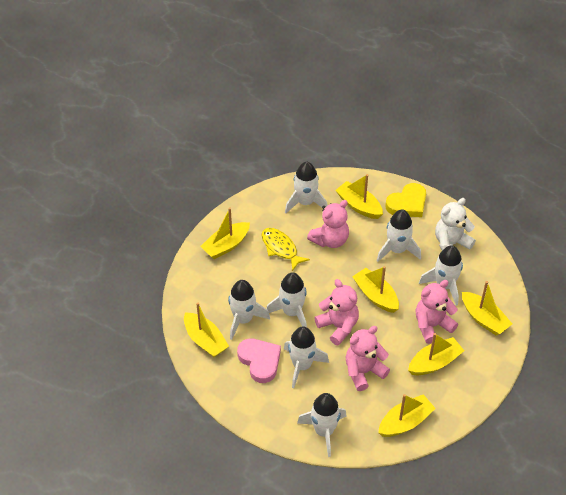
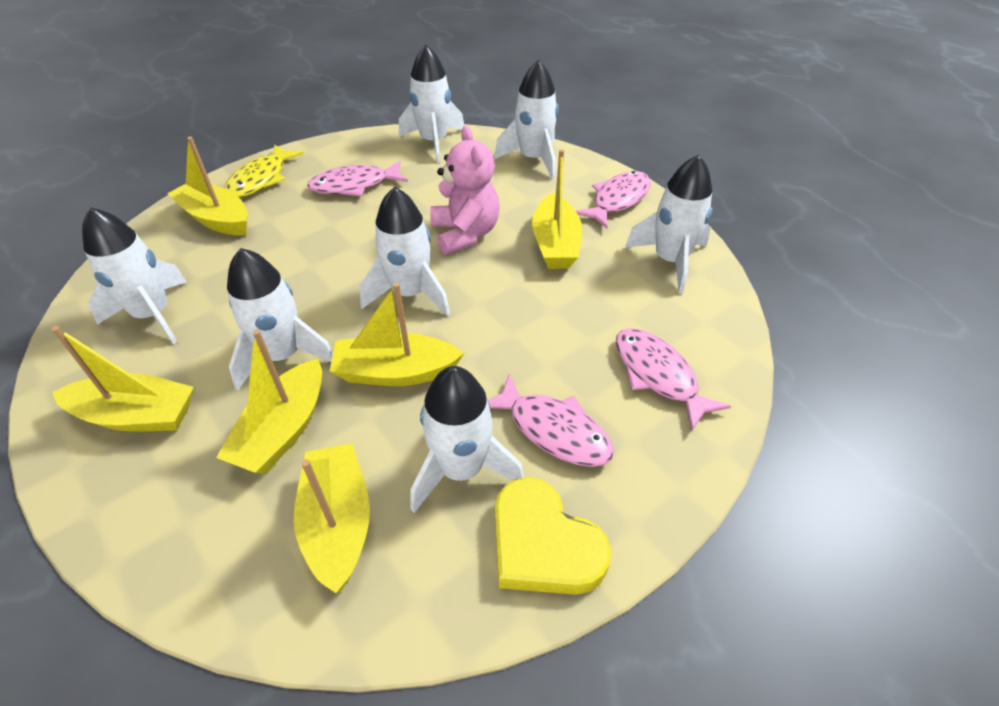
pink fish: none = 0 -> [307,161,408,196] [488,373,614,467] [576,171,651,229] [615,328,731,431] = 4
pink heart: [237,338,281,383] = 1 -> none = 0
pink teddy bear: [307,200,349,248] [315,279,359,345] [345,326,390,391] [415,280,458,344] = 4 -> [430,125,500,255] = 1
white teddy bear: [435,198,476,250] = 1 -> none = 0
yellow boat: [184,302,229,357] [200,207,250,259] [336,174,383,219] [352,266,399,313] [378,394,436,437] [408,333,464,375] [462,281,512,335] = 7 -> [52,326,194,432] [167,136,248,236] [216,330,322,474] [294,443,370,593] [330,282,464,386] [532,149,582,269] = 6

